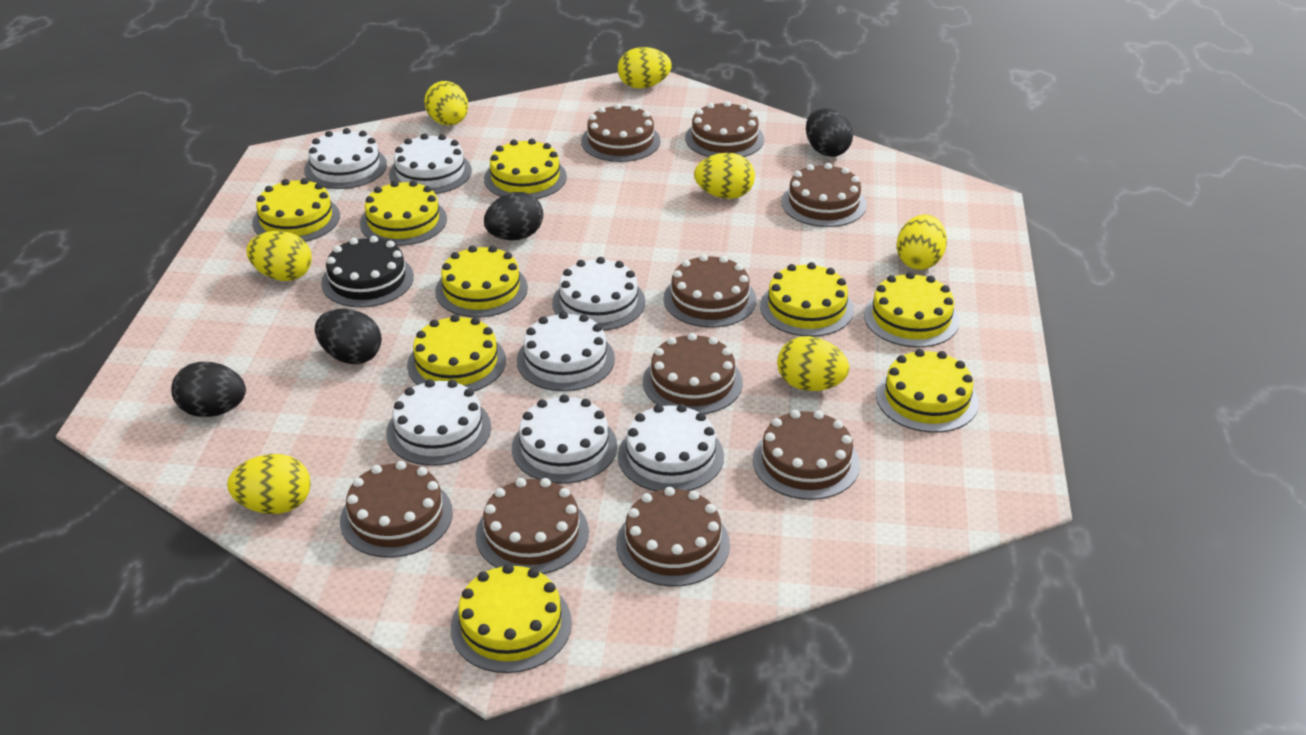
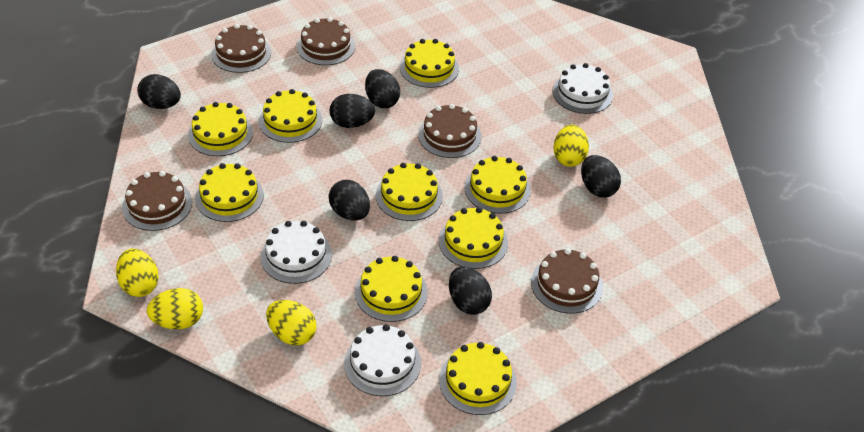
black cake: [321,236,414,307] = 1 -> none = 0
black egg: [171,362,246,417] [315,309,382,364] [484,192,543,240] [806,108,853,157] = 4 -> [137,74,181,109] [329,180,370,221] [330,94,375,128] [365,69,400,108] [449,266,492,315] [581,155,621,198] = 6
brown cake: [340,461,453,558] [476,478,589,574] [581,103,661,162] [616,487,730,587] [643,333,743,414] [663,254,756,328] [685,101,764,157] [753,410,860,500] [781,163,867,227] = 9 -> [122,171,192,231] [211,24,271,73] [297,17,355,65] [418,104,482,158] [531,248,603,314] = 5
white cake: [304,128,387,189] [386,379,491,466] [389,134,472,194] [512,394,617,484] [517,311,615,391] [552,257,645,331] [618,404,724,491] = 7 -> [261,221,332,284] [344,324,421,396] [553,63,613,114] = 3
yellow egg: [227,454,311,514] [246,231,312,281] [424,81,468,125] [618,47,672,89] [694,153,755,199] [777,336,849,391] [897,214,947,270] = 7 -> [116,248,159,297] [147,288,203,330] [266,300,317,346] [553,124,589,167] = 4

